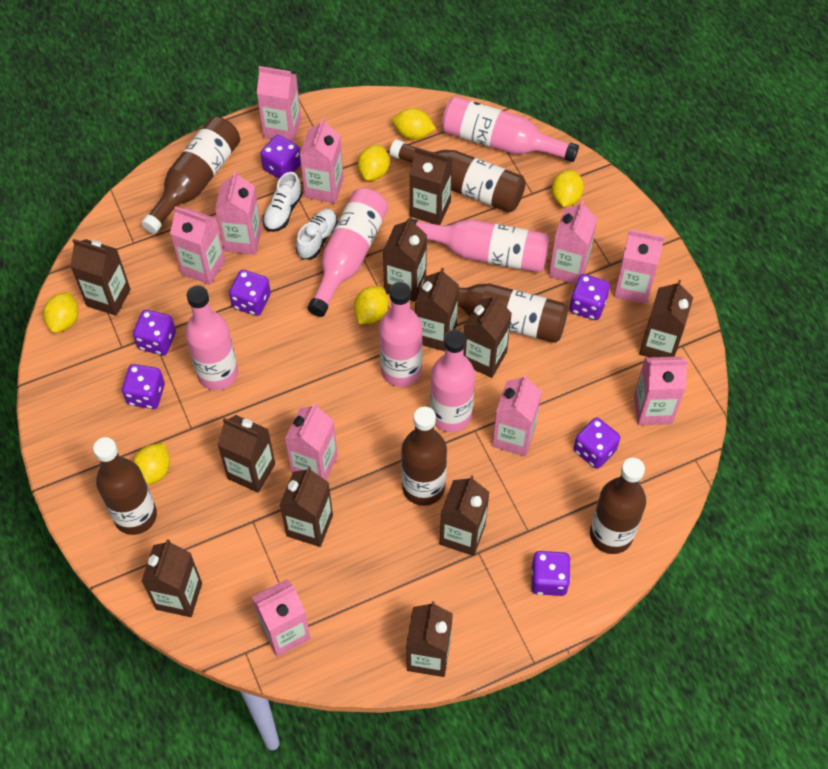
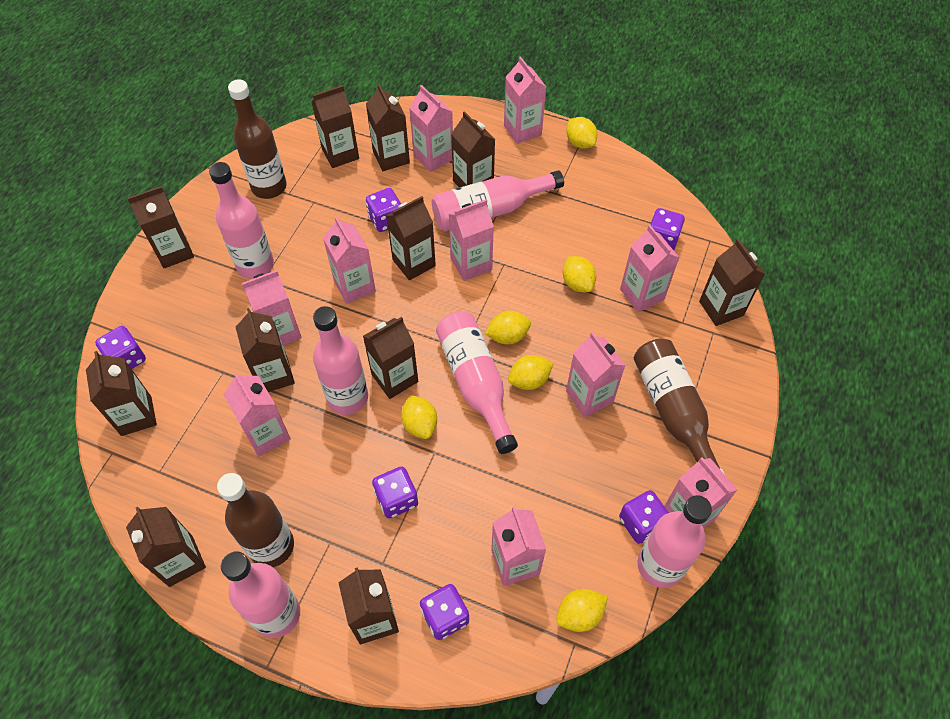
brown bottle: [93,437,157,535] [141,117,240,234] [390,139,526,212] [401,407,447,506] [420,279,568,343] [590,458,646,554] = 6 -> [217,473,294,567] [228,79,287,199] [634,338,726,476] = 3
purple dice: [122,364,165,409] [133,310,176,355] [229,270,271,316] [260,135,301,179] [531,551,571,596] [570,274,610,320] [573,417,620,469] = 7 -> [95,326,146,369] [366,188,401,232] [372,466,418,518] [420,584,469,640] [619,490,669,544] [650,208,685,250] = 6
white shoe: [262,172,303,232] [296,209,338,259] = 2 -> none = 0

